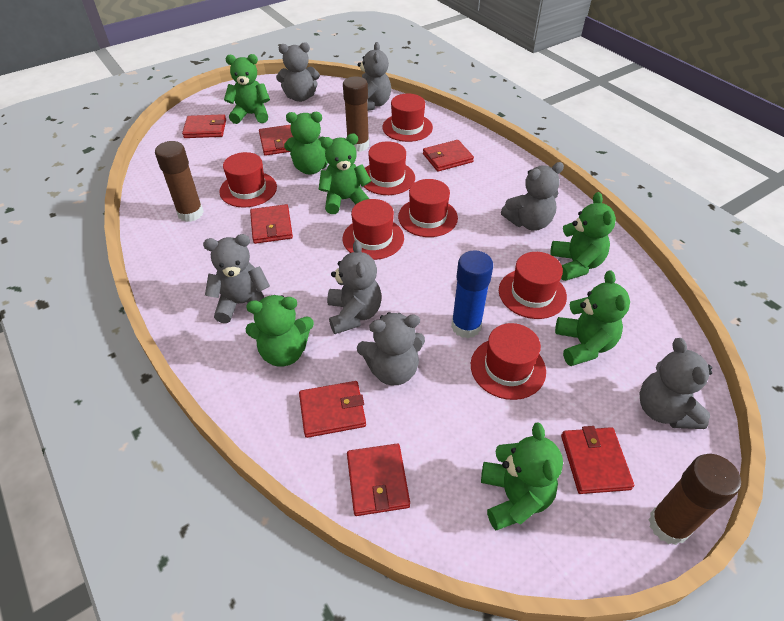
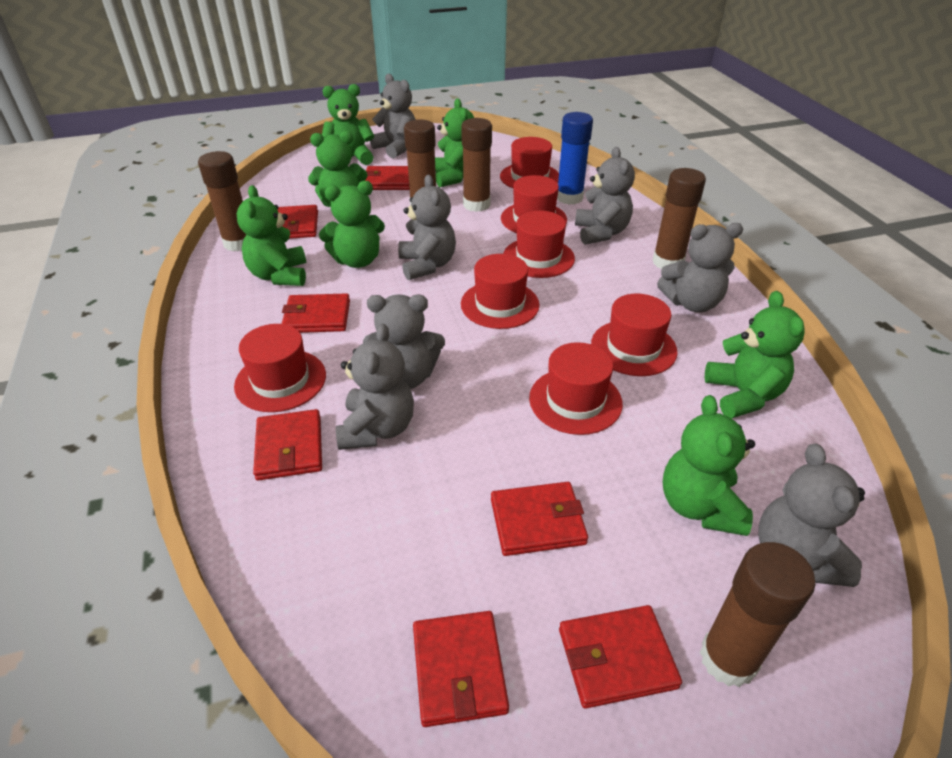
brown glue stick: [155,141,204,222] [343,76,369,152] [648,454,741,545] = 3 -> [198,151,246,251] [404,119,436,205] [461,118,492,212] [652,168,706,270] [700,542,815,687] = 5

